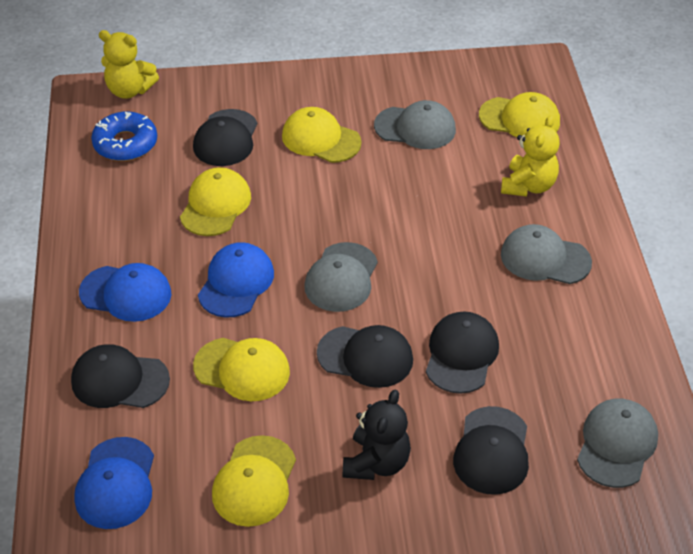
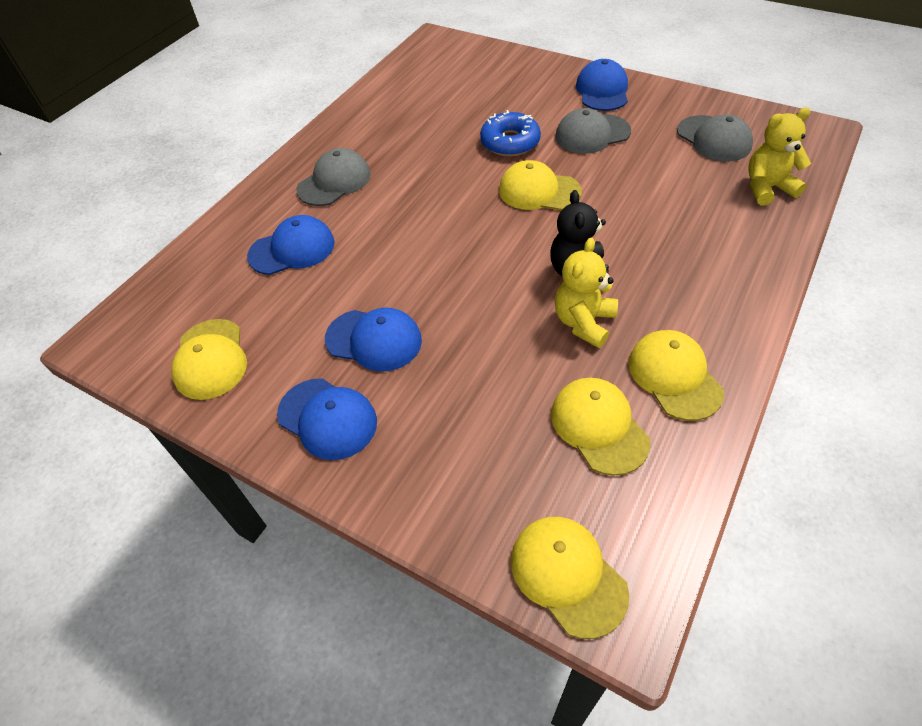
black cap: [71,344,170,408] [193,109,257,166] [317,325,413,388] [426,311,499,394] [453,406,529,495] = 5 -> none = 0
blue cap: [74,437,154,529] [79,263,171,322] [198,242,274,318] = 3 -> [247,215,335,275] [277,378,377,460] [325,308,422,372] [576,59,628,111] = 4
grey cap: [304,242,378,312] [374,100,456,149] [501,224,592,284] [577,399,658,488] = 4 -> [297,148,371,206] [556,108,631,154] [677,114,753,161] = 3

